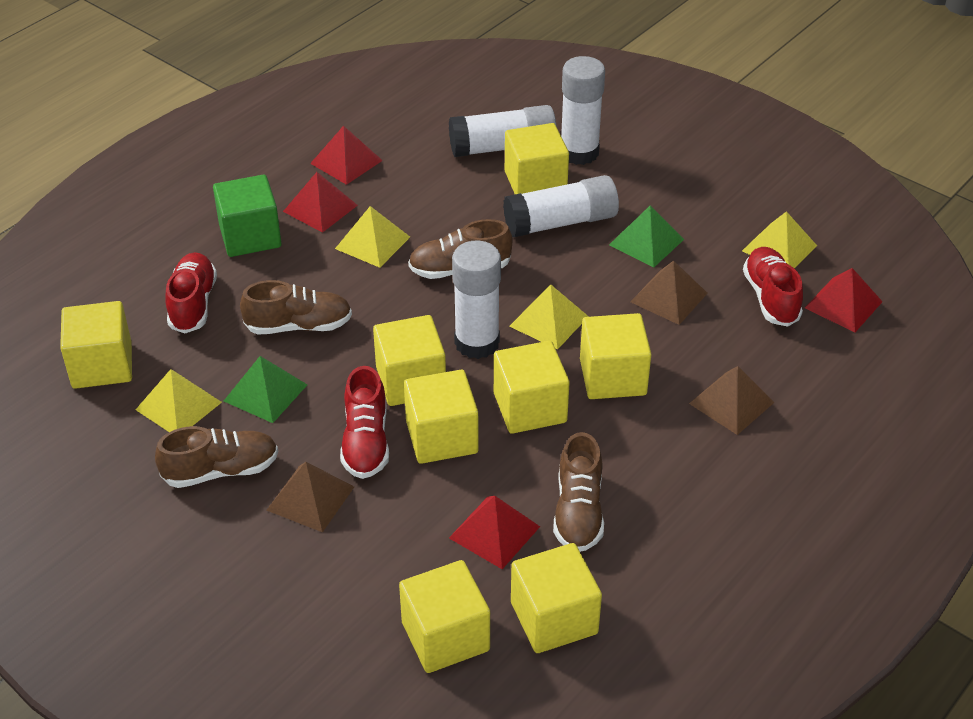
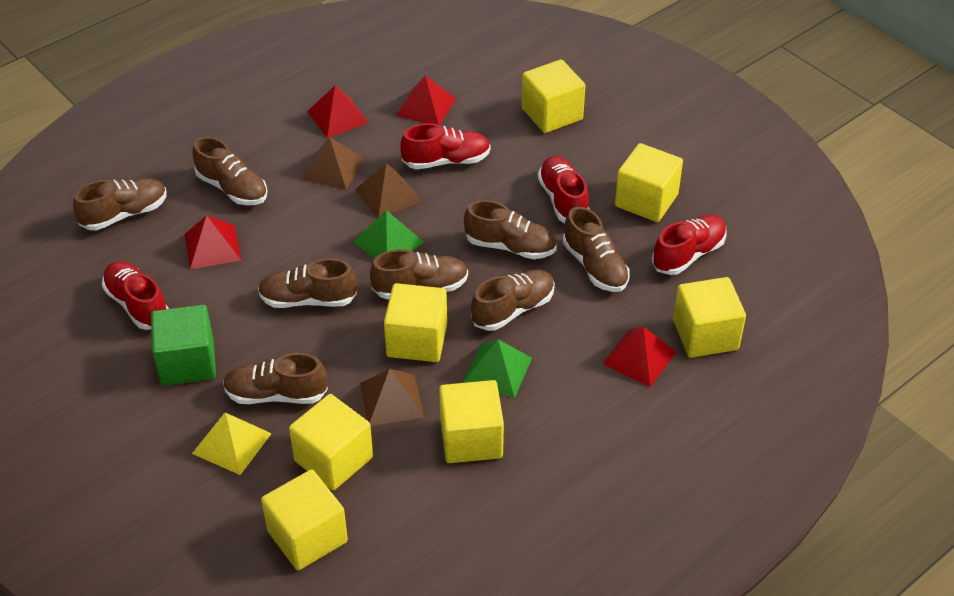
brown shoe: [155,426,278,488] [240,280,352,335] [408,219,512,279] [553,432,604,552] = 4 -> [73,178,167,230] [192,137,267,205] [223,353,328,404] [258,258,357,308] [370,249,468,299] [464,200,557,259] [471,269,555,331] [563,207,630,292] = 8
red shoe: [165,252,217,333] [340,366,389,479] [743,247,803,326] = 3 -> [102,261,169,330] [400,123,490,169] [538,156,589,223] [652,215,727,275] = 4
white glue stick: [449,105,557,157] [452,240,501,359] [503,175,619,237] [561,56,605,165] = 4 -> none = 0
yellow cube: [60,301,132,389] [373,315,446,406] [399,560,490,673] [404,370,479,464] [494,341,570,434] [505,123,569,194] [511,543,602,653] [580,313,651,399] = 8 -> [261,469,348,571] [289,394,373,491] [384,283,447,362] [439,380,504,463] [522,59,586,133] [615,143,683,222] [673,277,746,358] = 7
yellow pyramid: [136,369,222,432] [335,206,410,268] [509,284,589,350] [742,211,817,269] = 4 -> [192,413,272,475] = 1

